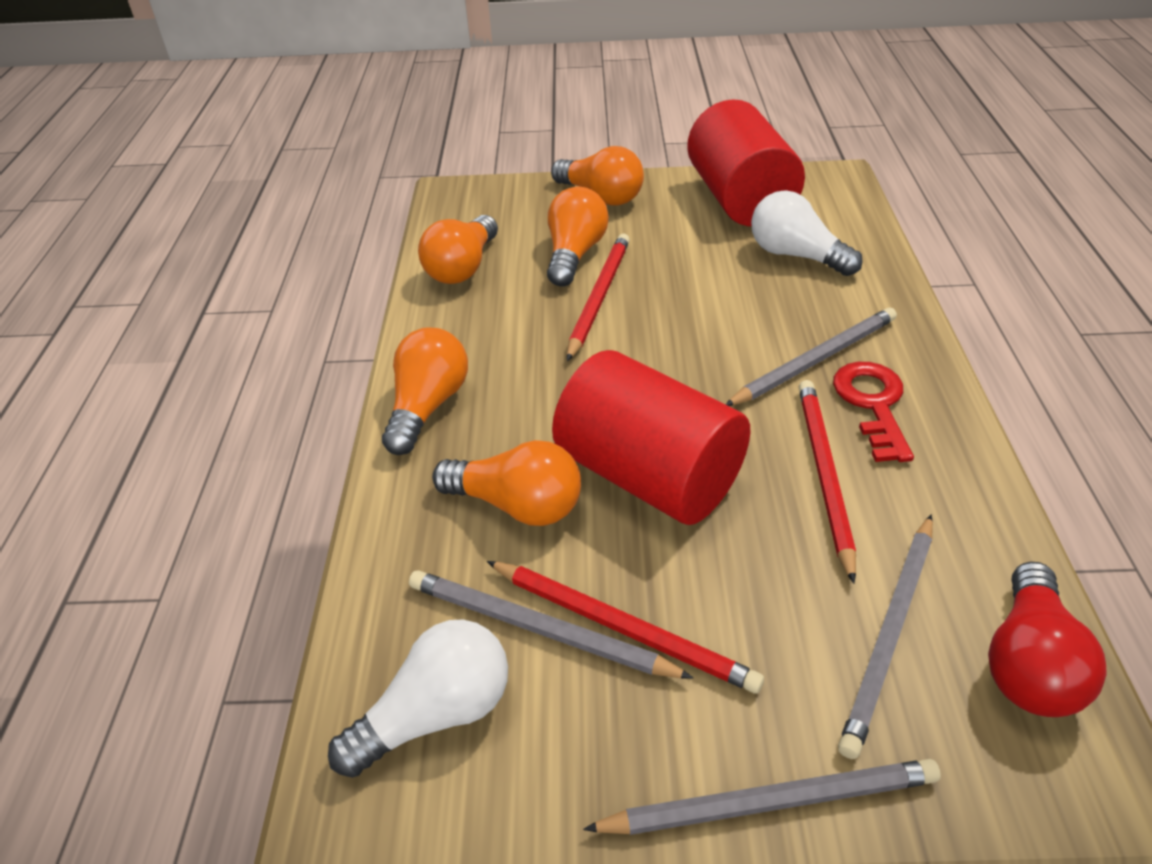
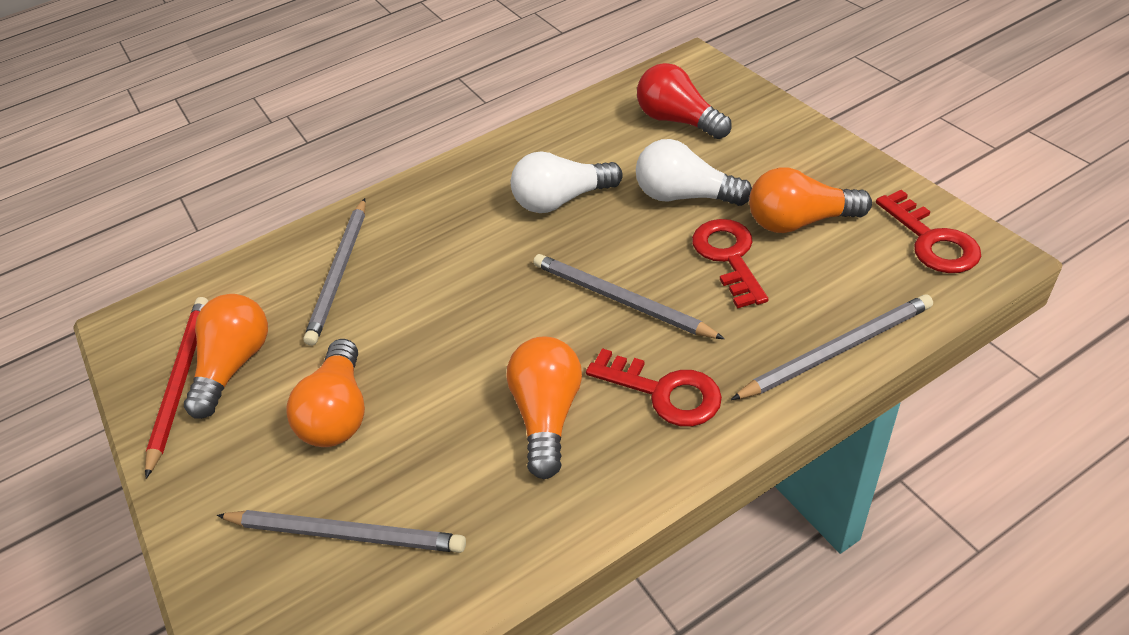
orange light bulb: [382,327,468,455] [418,215,498,284] [432,440,581,526] [547,187,609,286] [551,146,644,206] = 5 -> [184,294,268,419] [286,339,365,447] [506,337,582,479] [749,167,872,233] = 4
red cylinder: [552,350,750,525] [687,99,805,226] = 2 -> none = 0
red key: [833,362,914,462] = 1 -> [586,348,722,427] [692,219,768,309] [876,190,981,273] = 3
red pencil: [487,561,764,694] [567,234,630,361] [799,380,856,584] = 3 -> [145,297,208,479] = 1

